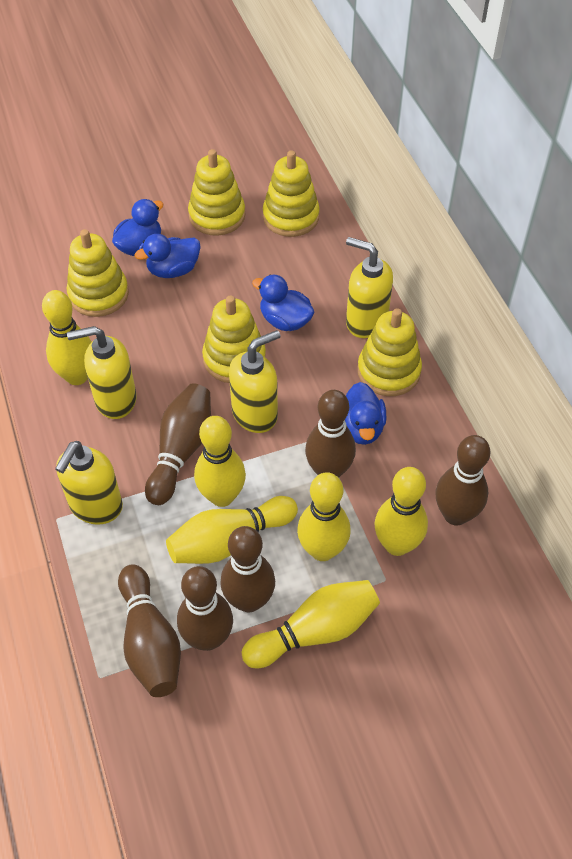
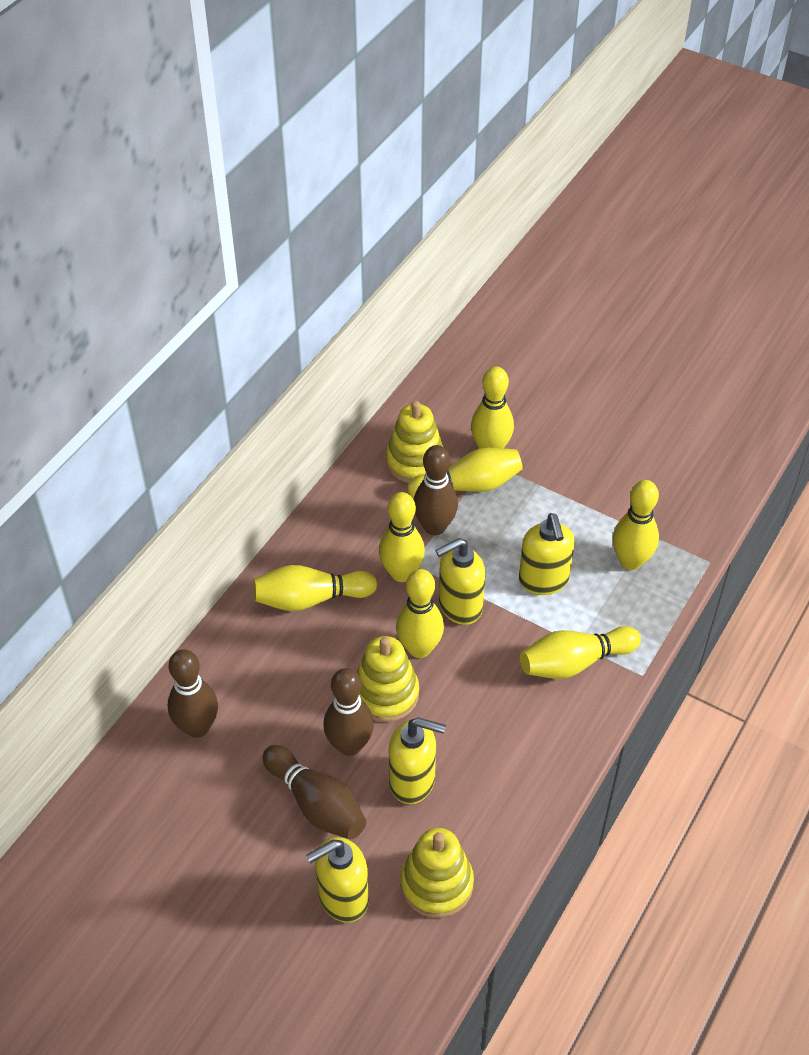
blue duck: [112,199,163,256] [135,234,201,278] [252,275,314,331] [345,382,387,445] = 4 -> none = 0
brown bowling pin: [118,564,181,697] [145,383,211,505] [177,566,233,651] [220,526,275,613] [305,390,356,478] [436,435,490,525] = 6 -> [168,649,218,738] [263,745,366,839] [323,668,374,756] [414,445,458,536] = 4
yellow bowling pin: [42,290,91,385] [166,496,298,564] [194,416,246,507] [242,580,380,668] [297,472,350,561] [375,467,428,556] = 6 -> [253,565,377,611] [379,492,425,582] [396,569,444,658] [408,447,523,499] [471,367,514,448] [520,626,641,679] [613,480,659,570] = 7
yellow stacking toy: [67,229,129,317] [188,149,245,236] [202,296,266,383] [263,150,320,237] [357,308,422,396] = 5 -> [357,636,419,722] [386,401,444,483] [400,828,474,918] = 3

